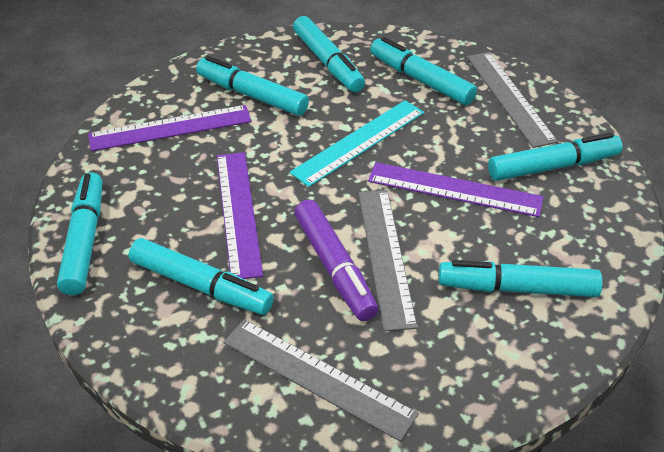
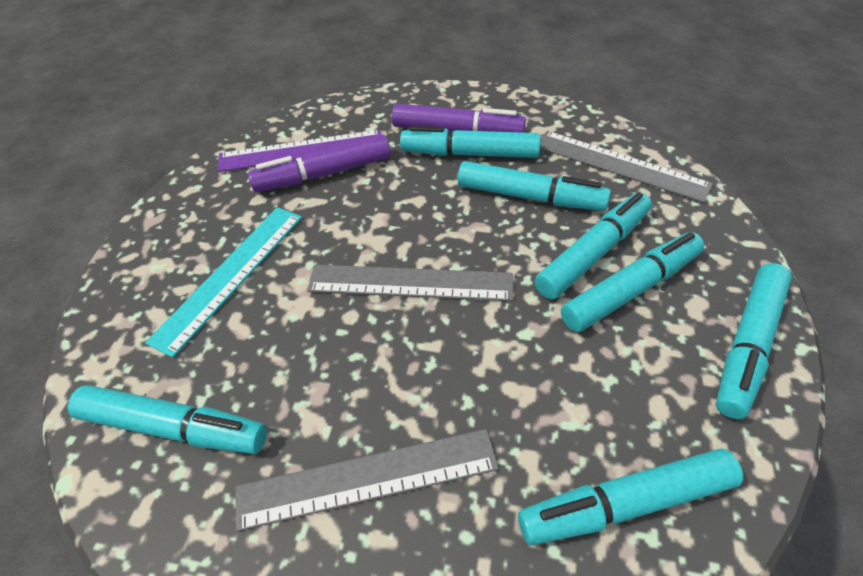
purple marker: [294,200,378,321] = 1 -> [248,135,391,192] [392,104,526,133] = 2
purple ruler: [88,105,252,151] [217,152,263,279] [368,162,544,217] = 3 -> [218,129,382,172] = 1

